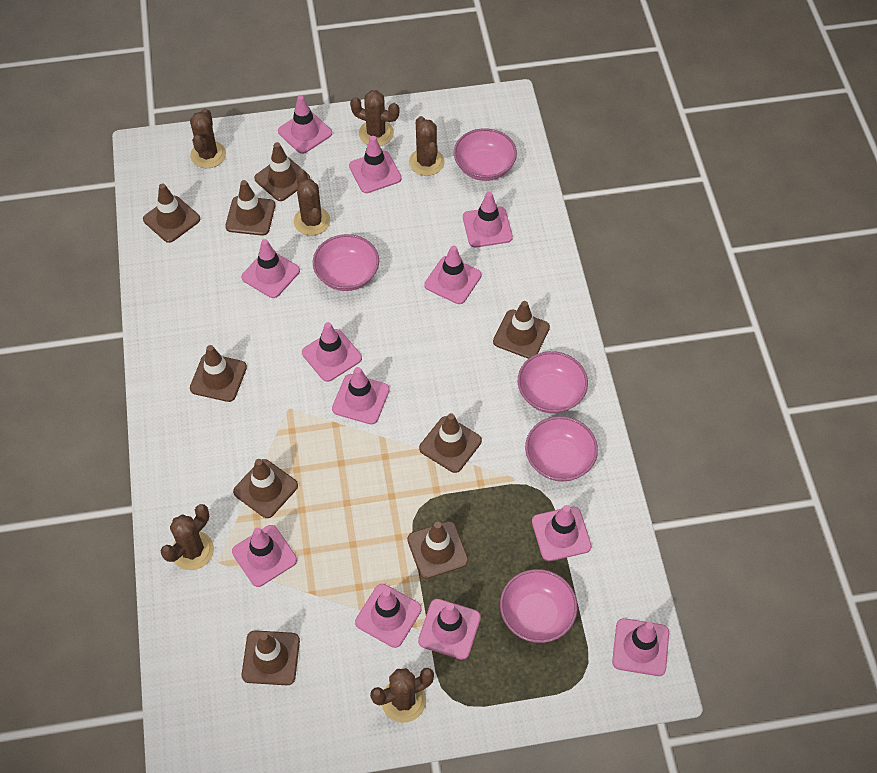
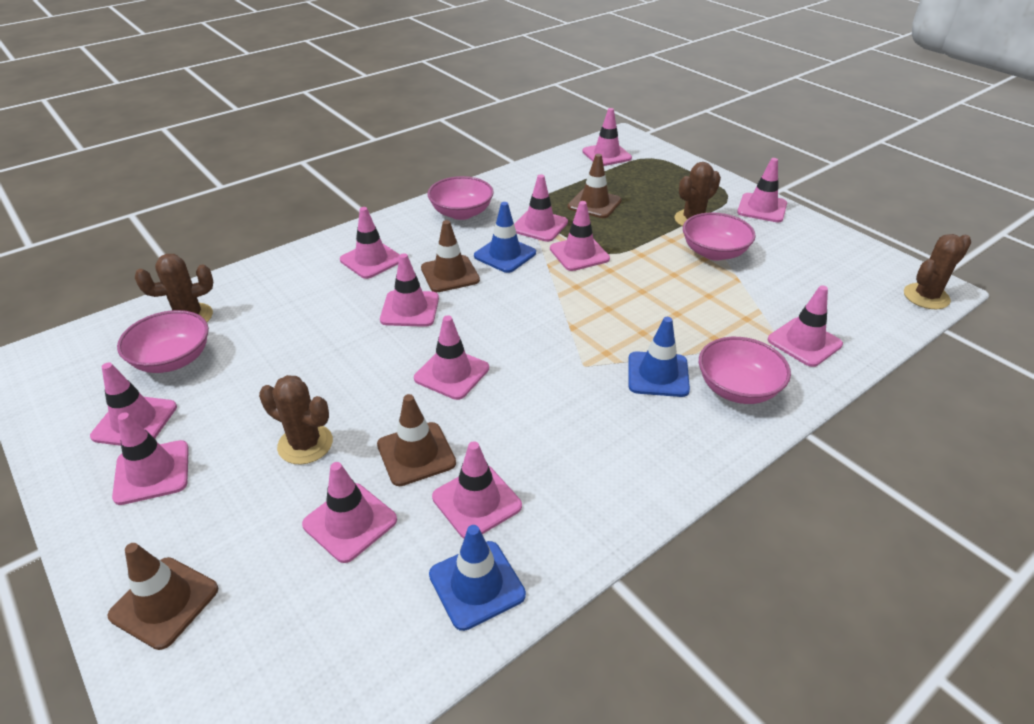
blue traffic cone: none = 0 -> [429,525,526,631] [474,202,536,273] [628,317,690,397] = 3
brown cactus: [161,504,214,570] [190,108,226,168] [294,170,330,236] [350,90,399,146] [370,668,434,723] [409,116,445,176] = 6 -> [135,254,213,322] [259,375,333,464] [674,162,721,226] [904,234,971,309] = 4
brown traffic cone: [143,183,200,243] [190,345,247,402] [225,180,275,236] [233,459,298,518] [242,630,300,685] [254,142,310,201] [407,521,469,579] [419,413,482,473] [493,301,550,359] = 9 -> [108,543,218,650] [377,394,456,486] [421,220,480,292] [568,154,622,218] = 4
pink bowl: [313,234,379,291] [454,128,517,181] [500,569,578,643] [518,351,588,414] [525,416,598,482] = 5 -> [117,310,209,373] [428,176,494,220] [683,212,756,261] [699,337,791,404] = 4

